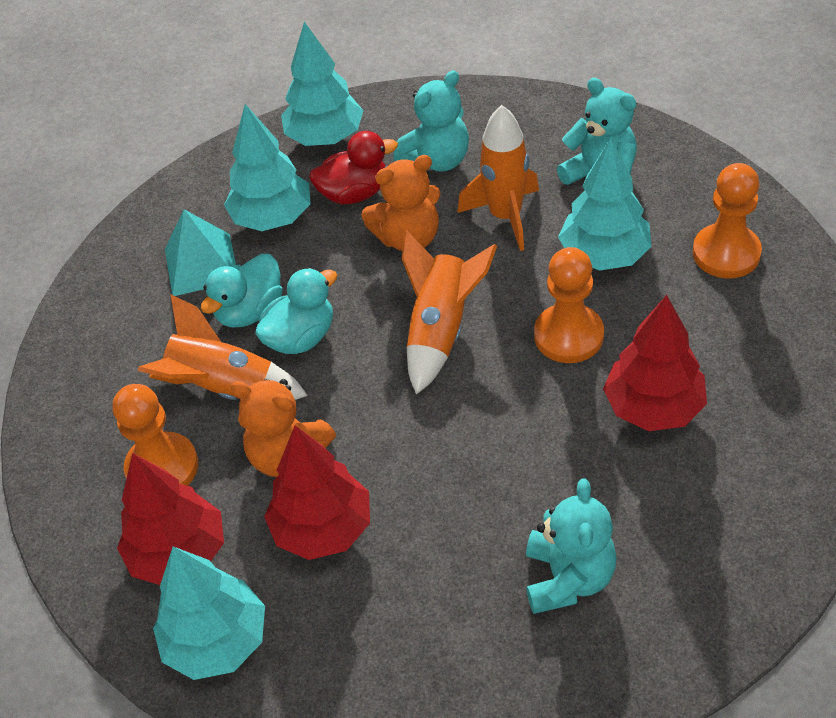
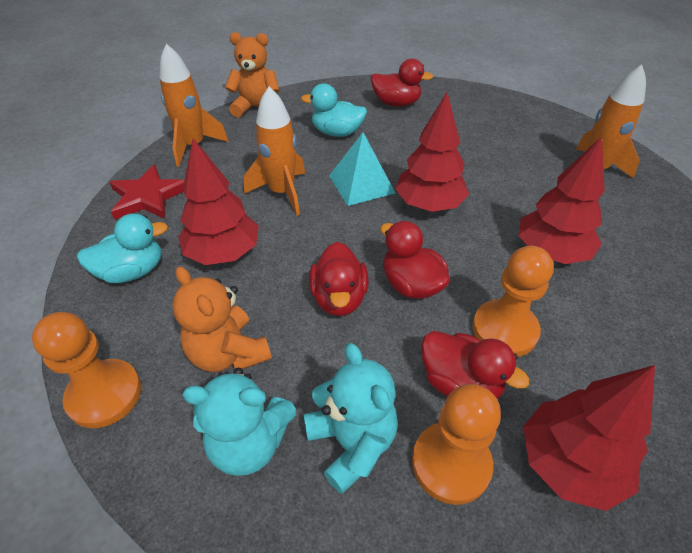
red duck: [309,131,398,204] = 1 -> [309,242,368,316] [371,59,433,107] [380,221,450,299] [421,331,530,399] = 4
red star: none = 0 -> [109,164,184,220] = 1
red tree: [117,453,224,585] [264,425,370,560] [603,295,707,431] = 3 -> [178,138,259,265] [395,92,469,212] [518,136,605,264] [523,365,655,511] = 4
turquoise teddy bear: [393,70,469,172] [526,479,616,614] [557,78,637,185] = 3 -> [182,368,296,476] [304,343,398,494] = 2
turquoise tree: [153,546,265,680] [224,104,311,231] [281,22,364,146] [558,138,652,271] = 4 -> none = 0

